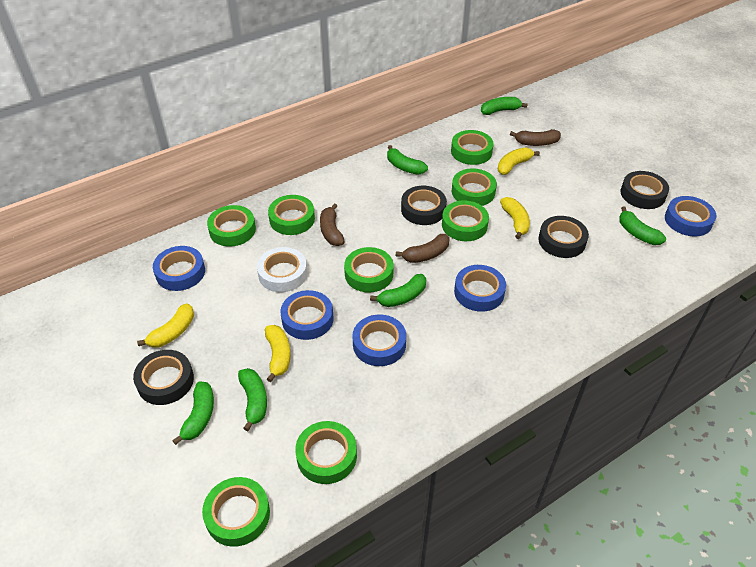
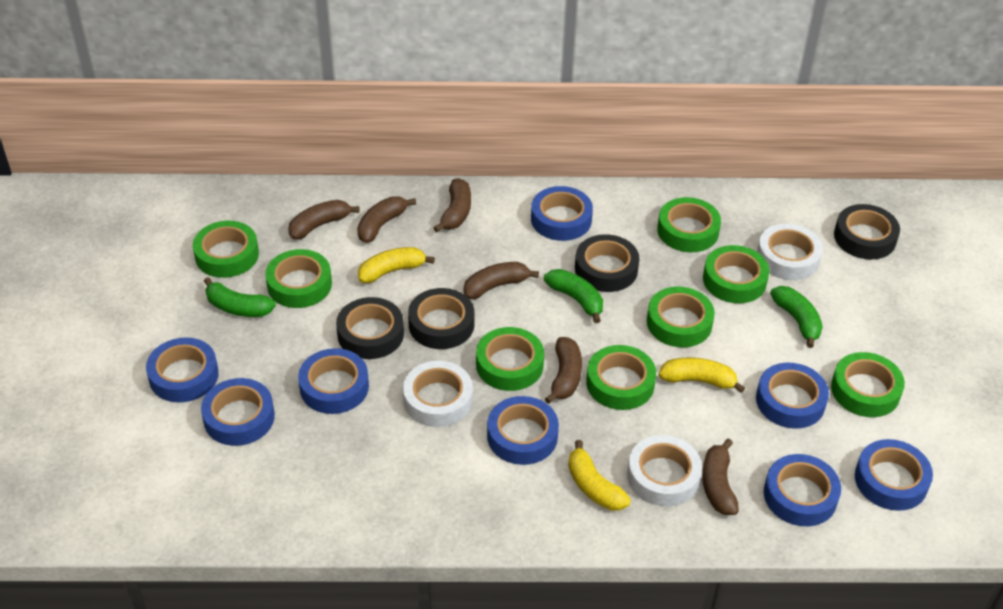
blue tape: [153,246,205,291] [280,290,334,340] [353,315,406,366] [454,265,506,312] [665,196,716,236] = 5 -> [146,337,219,403] [201,378,275,446] [298,348,369,414] [487,396,559,465] [531,186,593,241] [756,363,829,429] [764,454,841,526] [855,439,933,511] = 8
brown banana: [320,203,345,246] [395,234,450,263] [510,129,561,146] = 3 -> [288,200,359,239] [357,196,416,243] [434,178,471,232] [463,262,539,299] [545,337,582,404] [702,438,739,515] = 6
green banana: [172,381,214,445] [238,368,267,431] [370,274,426,307] [387,145,428,175] [481,97,528,115] [619,206,666,245] = 6 -> [204,277,276,317] [544,269,603,323] [770,286,823,348] = 3
white tape: [257,247,307,292] = 1 -> [403,361,473,427] [627,435,702,506] [757,223,823,280] = 3
yellow banana: [137,303,194,348] [265,325,291,382] [498,148,540,175] [500,197,530,239] = 4 -> [358,247,435,283] [568,440,631,511] [659,358,745,393] = 3

